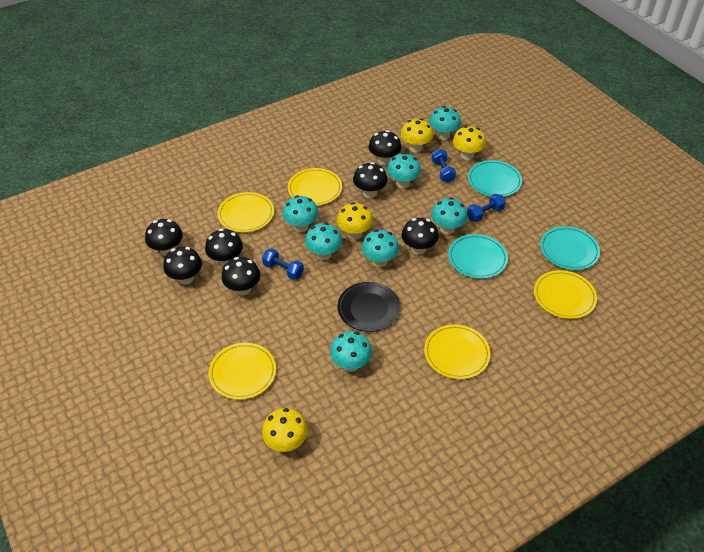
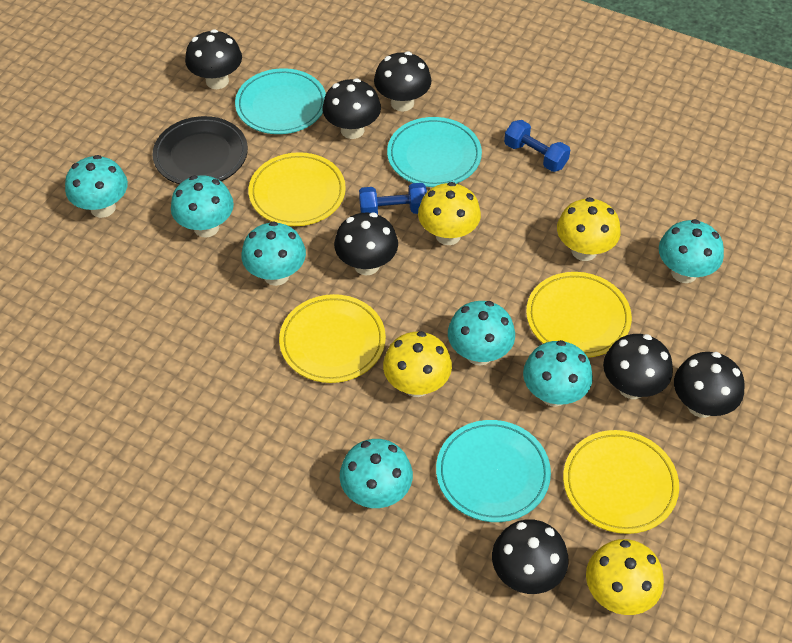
blue dumbbell: [262,248,304,280] [432,149,456,183] [467,194,506,222] = 3 -> [359,183,427,215] [504,120,570,172] = 2
yellow plate: [209,343,276,400] [218,192,274,232] [288,168,342,206] [424,324,490,379] [534,270,597,319] = 5 -> [248,152,346,226] [279,294,386,383] [526,272,632,358] [563,430,679,534] = 4

